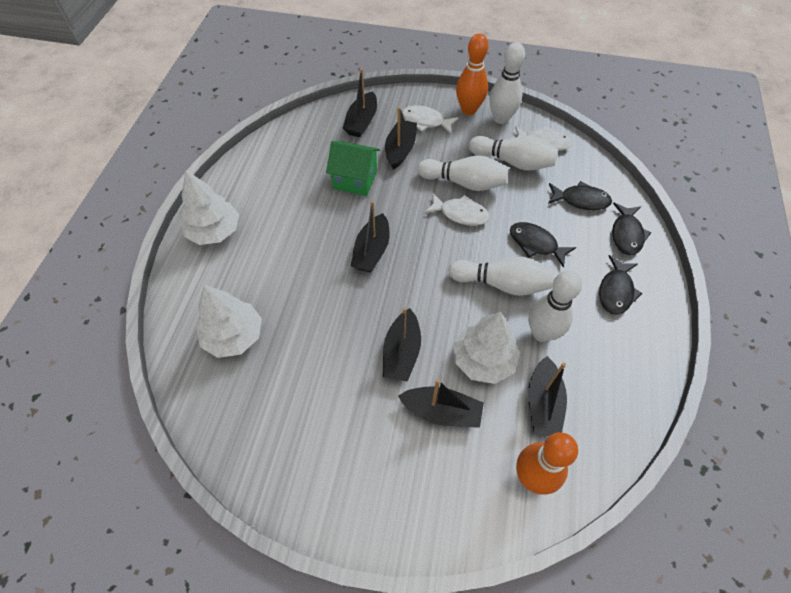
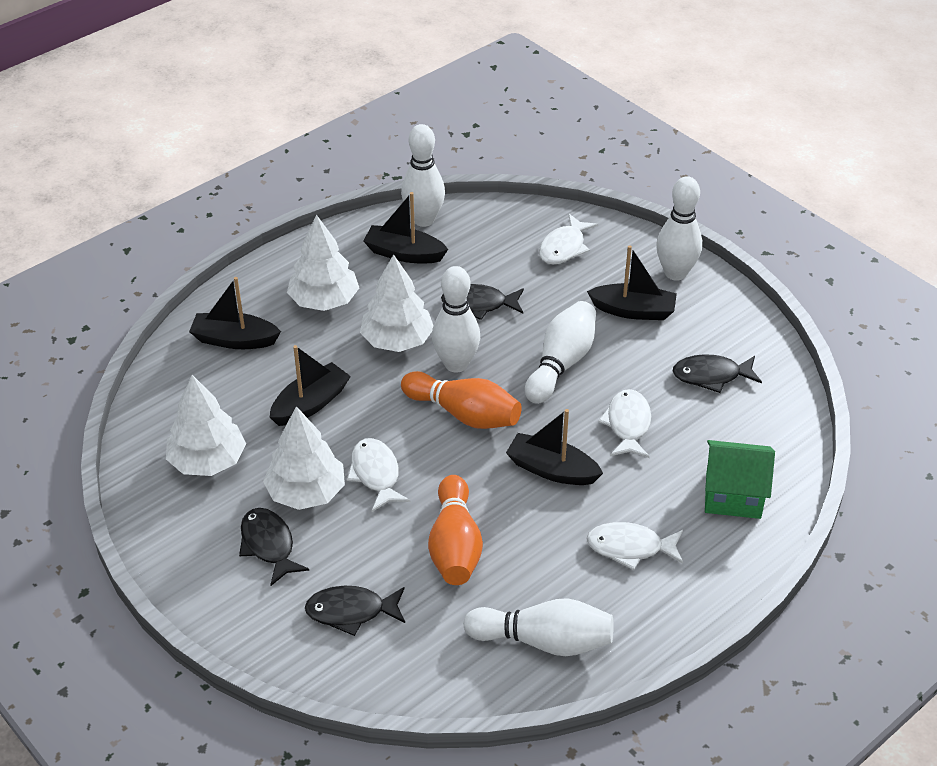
black boat: [343,68,377,137] [351,201,390,273] [383,307,421,382] [385,107,417,170] [398,379,484,428] [528,356,567,436] = 6 -> [189,277,281,349] [270,345,351,426] [363,192,448,263] [506,409,603,485] [587,245,677,320] = 5
white fish: [402,105,459,134] [424,193,490,226] [515,126,572,151] = 3 -> [347,438,411,512] [539,214,598,265] [587,522,683,570] [598,389,651,458] = 4
white tree: [181,170,239,245] [196,285,262,358] [454,312,520,384] = 3 -> [166,375,246,476] [263,406,345,510] [287,215,359,311] [360,254,434,352] = 4

